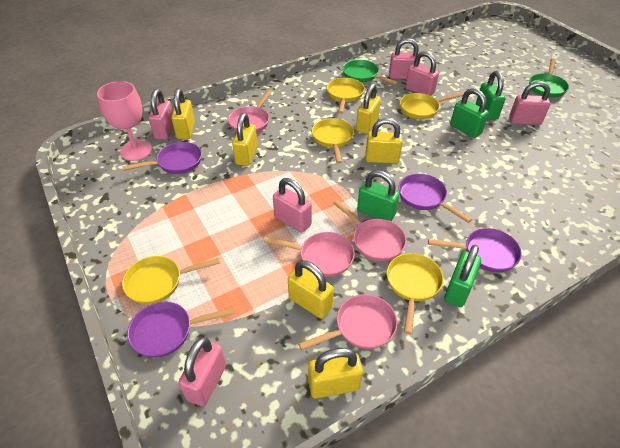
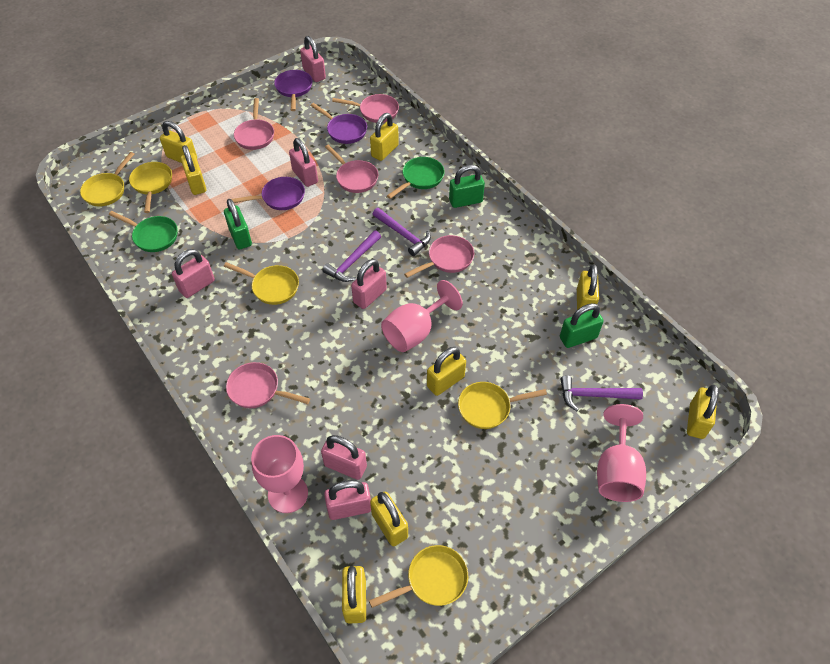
green padlock: [357,170,400,221] [444,245,481,307] [450,88,489,138] [476,71,505,120] = 4 -> [224,199,252,249] [449,165,485,208] [560,303,604,348] = 3
pink goblet: [97,81,152,161] = 1 -> [251,435,308,513] [381,280,463,352] [597,404,646,502] = 3
pink pan: [228,89,272,133] [263,232,355,277] [299,294,397,351] [333,200,406,261] = 4 -> [226,362,310,408] [234,98,274,150] [325,144,378,193] [332,94,399,123] [404,235,474,278] = 5
purple hammer: none = 0 -> [323,230,381,282] [373,208,431,256] [560,375,643,411] = 3
purple pan: [123,142,202,174] [127,302,234,358] [398,174,472,223] [428,228,522,272] = 4 -> [232,177,305,210] [274,70,313,111] [310,103,367,144] = 3
yellow padlock: [171,88,195,139] [232,113,258,166] [288,260,334,319] [308,348,363,399] [356,83,381,134] [366,118,403,164] = 6 -> [160,121,197,163] [181,145,206,195] [342,566,366,624] [370,113,399,161] [370,492,408,546] [427,347,466,396] [577,265,599,311] [687,384,718,439] = 8

